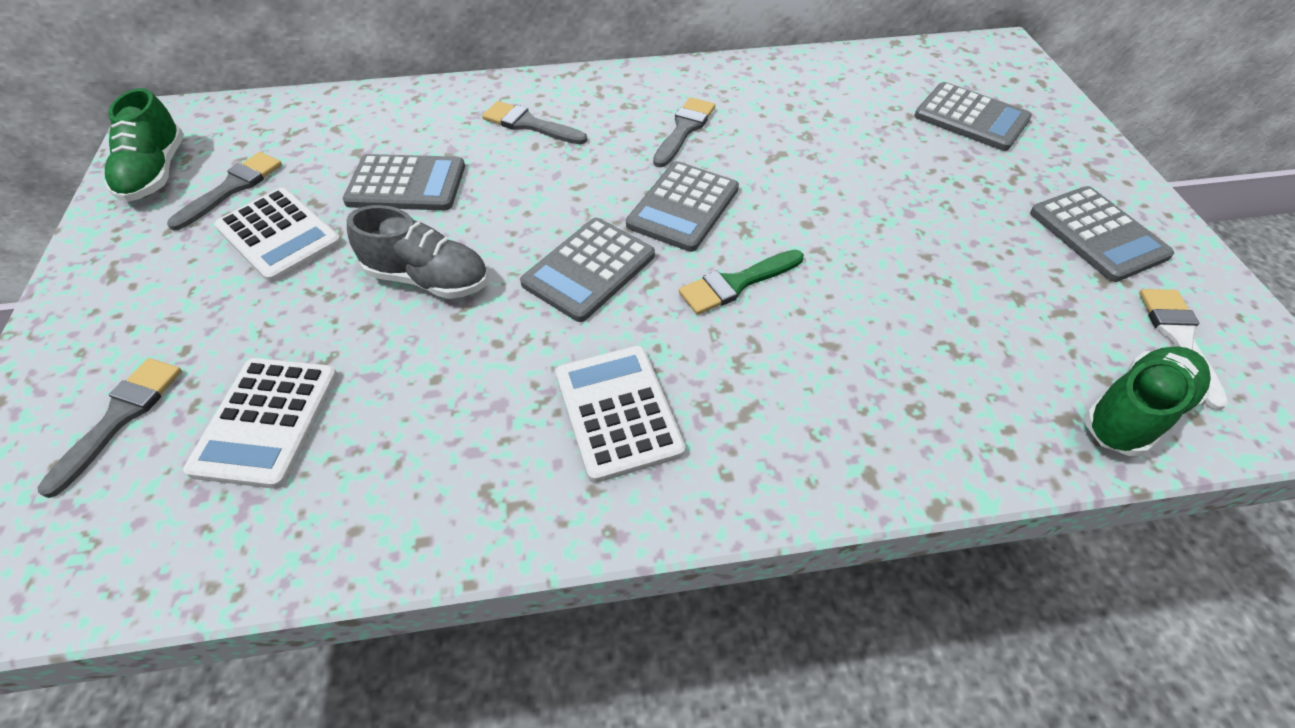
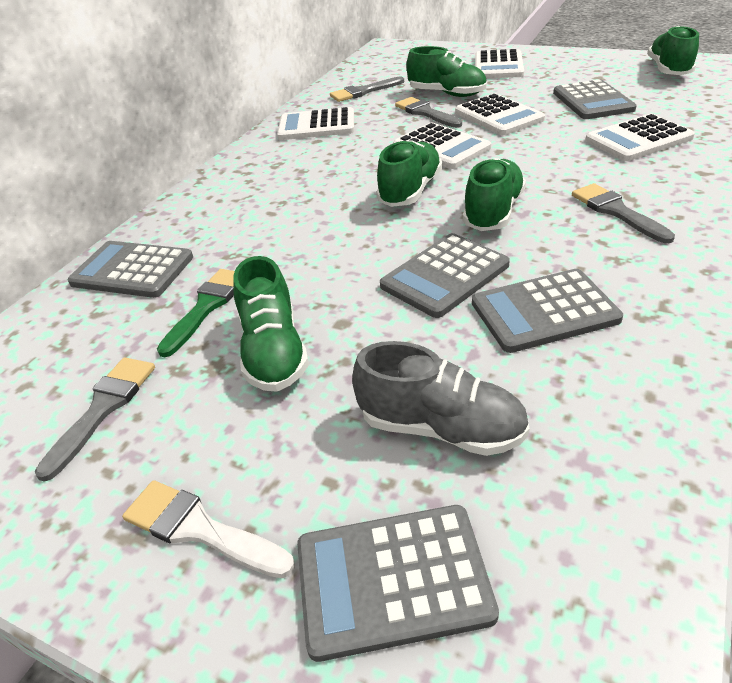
green shoe: [105,88,184,202] [1084,346,1211,456] = 2 -> [233,256,309,392] [376,140,442,207] [407,46,487,97] [463,158,526,231] [647,26,699,75] = 5
white calculator: [183,358,338,489] [214,188,342,283] [556,346,685,483] = 3 -> [277,107,354,140] [393,123,491,169] [455,93,545,135] [475,49,524,79] [585,114,695,161] = 5

